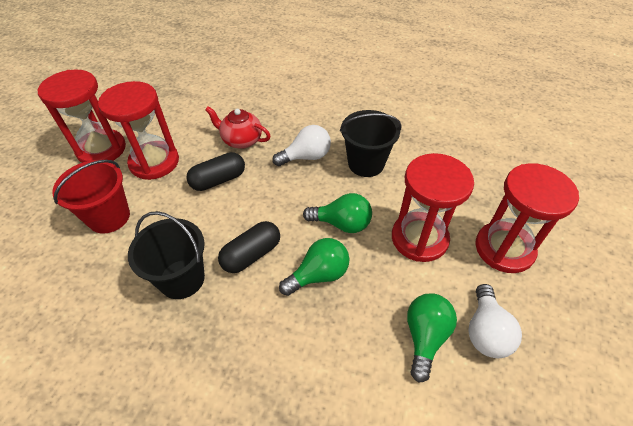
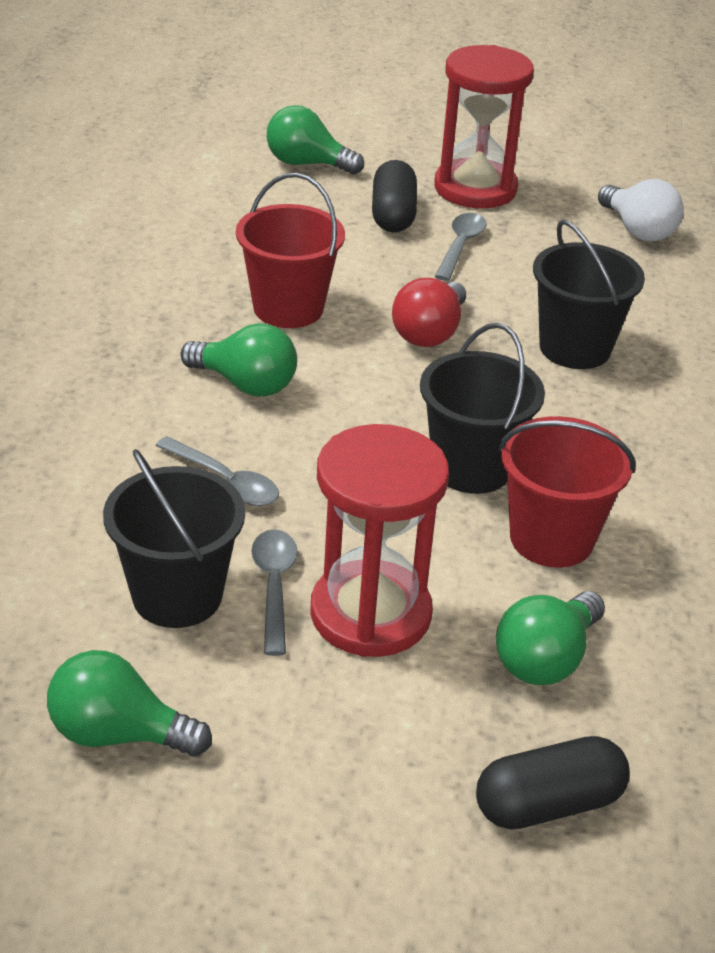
black bucket: [128,211,205,299] [340,110,402,177] = 2 -> [103,449,245,628] [420,323,545,494] [533,220,645,369] = 3
green light bulb: [279,238,349,296] [303,193,372,233] [407,293,457,383] = 3 -> [47,650,212,756] [180,323,297,396] [267,105,364,175] [496,591,605,685] = 4
grey spoon: none = 0 -> [155,436,279,506] [251,529,298,656] [434,213,487,281] = 3
red bucket: [52,160,130,234] = 1 -> [236,173,345,328] [499,416,636,568] = 2
red hourglass: [38,69,126,163] [98,81,179,180] [392,153,474,262] [475,163,579,273] = 4 -> [310,424,449,657] [434,45,534,209] = 2
red light bulb: none = 0 -> [392,278,466,347] = 1
red teapot: [205,106,270,149] = 1 -> none = 0
white light bulb: [272,125,331,166] [468,284,522,358] = 2 -> [598,179,684,242] = 1

